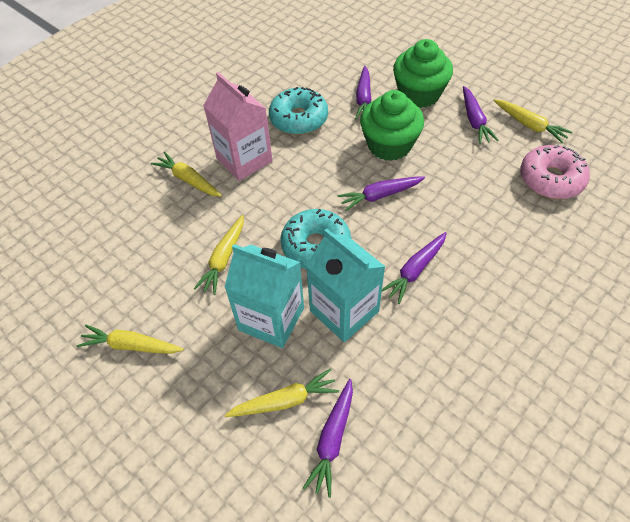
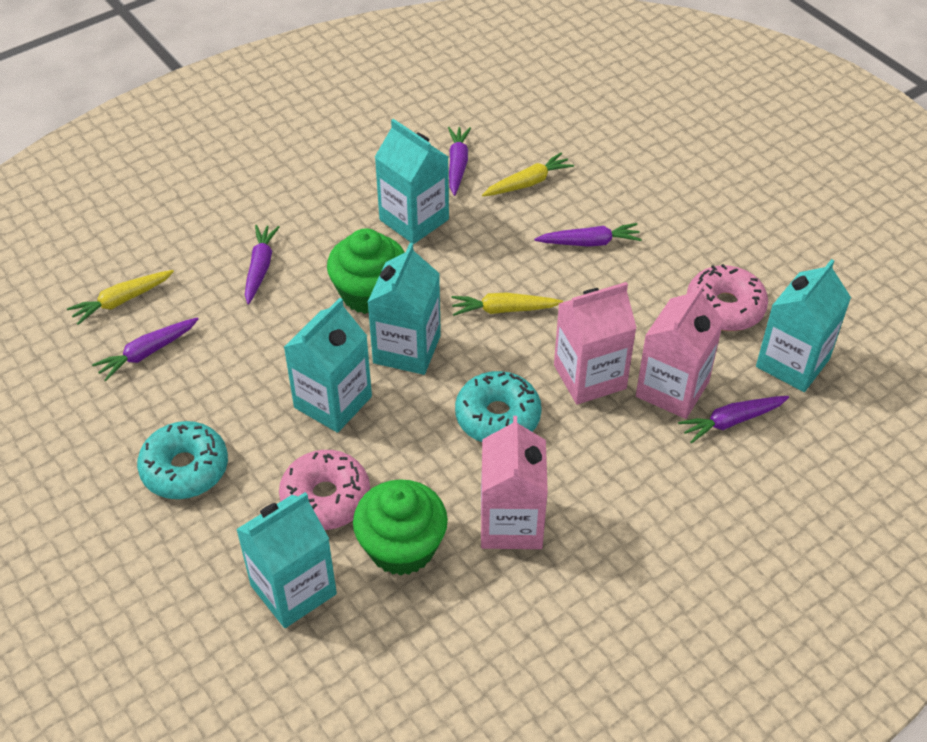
pink carton: [203,72,273,181] = 1 -> [481,416,548,549] [554,282,637,405] [636,284,724,419] = 3
pink donut: [520,145,590,199] = 1 -> [279,450,370,530] [687,264,768,331] = 2
turquoise carton: [224,244,304,348] [306,228,386,342] = 2 -> [236,492,337,628] [284,298,372,433] [368,243,441,375] [375,119,449,244] [756,259,851,392] = 5
yellow carrot: [77,325,184,354] [151,152,222,197] [194,215,244,295] [225,369,339,417] [493,99,573,143] = 5 -> [67,270,174,325] [451,292,563,316] [482,153,574,196] = 3

